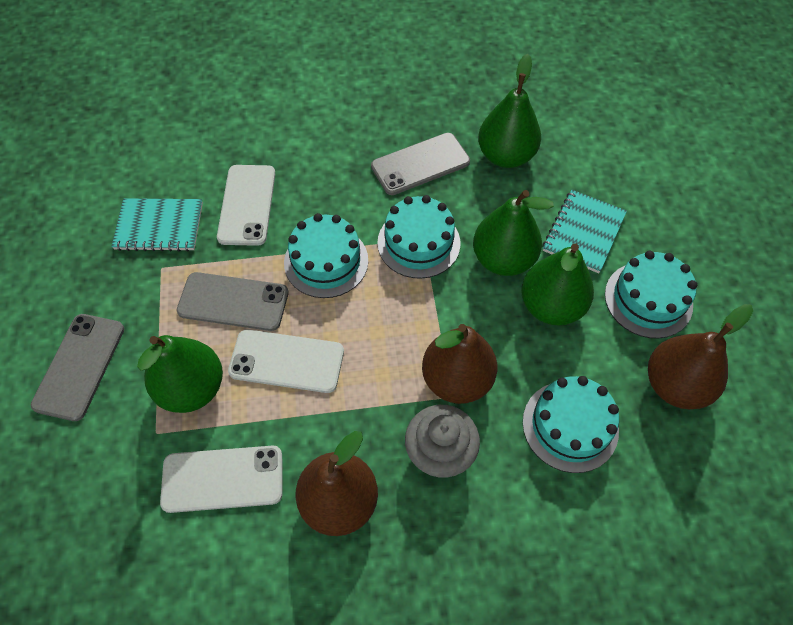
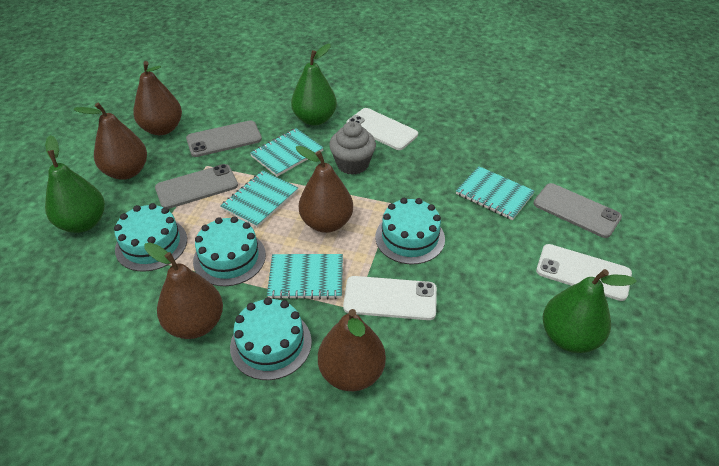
brown pear: [296,431,378,536] [422,324,497,404] [648,304,753,409] = 3 -> [74,103,147,180] [133,61,182,135] [144,242,223,339] [296,146,353,233] [318,309,386,391] = 5
green pear: [137,335,223,413] [473,190,554,276] [478,54,541,168] [521,243,594,326] = 4 -> [45,135,105,233] [291,44,337,126] [543,269,637,353] = 3
turquoise notebook: [111,198,203,252] [543,190,627,273] = 2 -> [220,171,298,228] [250,128,324,177] [267,254,343,299] [456,166,535,220] = 4

